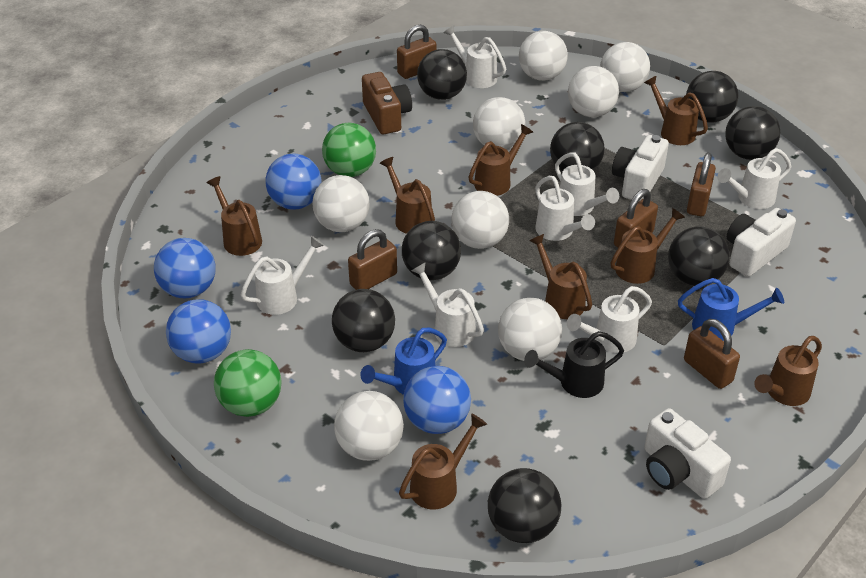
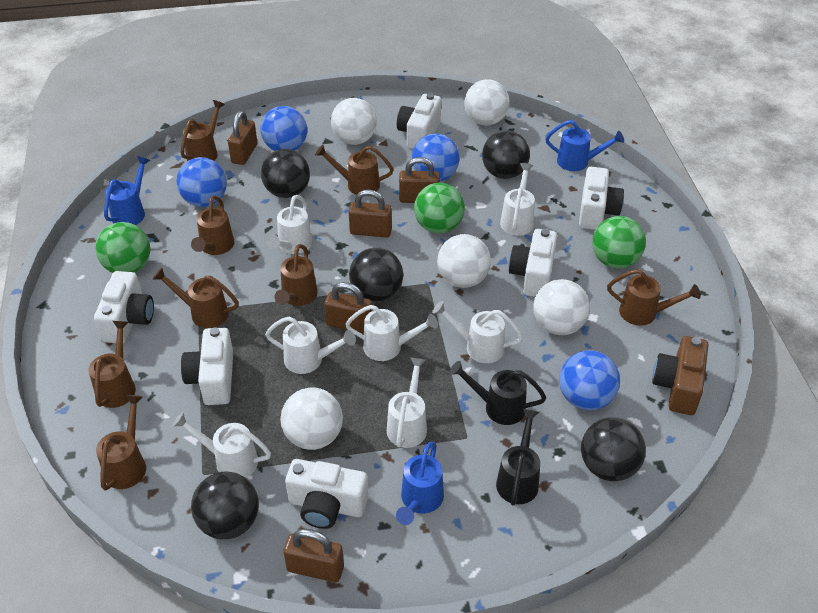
black ball: [332,289,395,352] [402,221,461,280] [417,49,467,100] [488,468,561,543] [550,122,604,172] [668,226,730,286] [686,71,739,123] [725,106,780,160] = 8 -> [191,471,259,539] [261,149,310,198] [349,247,403,302] [482,130,530,179] [581,417,646,481] = 5
black watering can: [524,331,624,398] = 1 -> [450,361,546,425] [496,409,540,506] = 2
blue watering can: [360,327,447,395] [678,278,784,341] = 2 -> [104,156,150,225] [396,442,444,525] [545,120,624,171] = 3
green ball: [214,349,282,417] [322,123,376,177] = 2 -> [95,222,150,273] [414,183,465,233] [592,216,646,269] = 3
white ball: [312,175,370,232] [334,391,404,461] [451,191,509,249] [473,97,525,149] [498,298,562,361] [519,31,568,81] [568,66,619,117] [600,42,650,92] = 8 -> [281,388,343,450] [331,98,377,145] [437,234,491,288] [464,79,510,125] [533,279,590,335] = 5
white camera: [612,135,669,201] [644,408,731,499] [727,208,796,277] = 3 -> [94,271,154,343] [181,328,233,405] [285,459,368,529] [397,93,441,149] [509,229,557,297] [579,167,624,230] = 6

